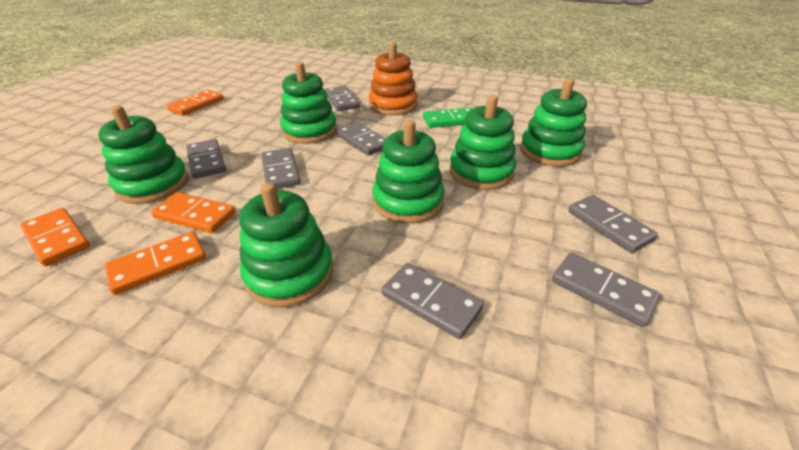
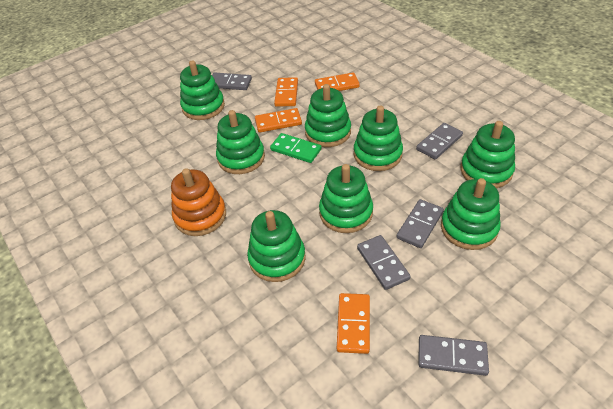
green stacking toy: [98,105,188,204] [239,183,333,308] [280,62,337,144] [372,120,445,224] [449,95,516,190] [520,78,587,167] = 6 -> [180,60,225,120] [216,110,265,174] [247,210,306,282] [305,84,351,147] [319,164,373,233] [354,106,403,171] [441,178,501,250] [460,121,515,188] = 8
grey domino: [186,139,226,179] [261,148,300,189] [325,86,360,111] [336,122,386,156] [382,263,484,339] [552,252,660,327] [568,195,658,253] = 7 -> [212,73,252,90] [357,235,411,290] [396,199,444,248] [416,123,463,160] [418,335,489,376] = 5

